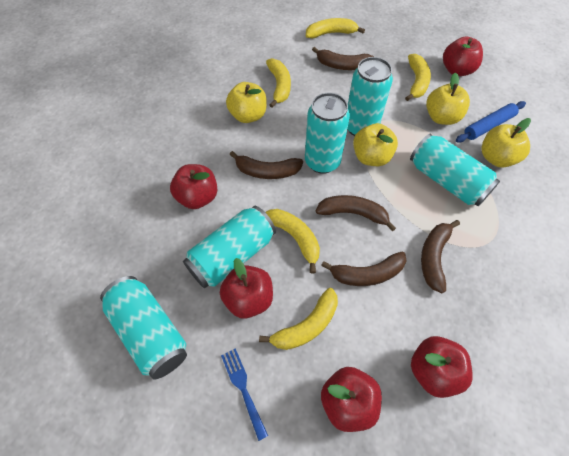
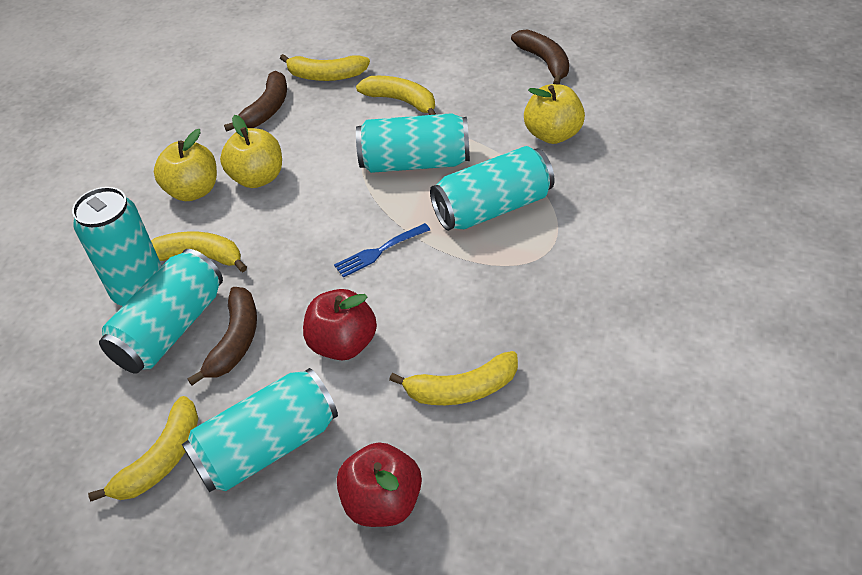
blue rolling pin: [456,101,526,143] = 1 -> none = 0
brown banana: [229,151,303,179] [312,47,374,70] [316,195,396,232] [321,251,407,286] [421,220,460,293] = 5 -> [187,287,257,385] [224,71,287,131] [511,29,569,84] = 3
red apple: [170,164,218,209] [220,258,273,319] [321,367,382,432] [411,336,472,398] [443,36,483,76] = 5 -> [303,289,377,360] [337,442,422,527] = 2
yellow apple: [226,82,267,123] [353,123,398,166] [426,73,470,125] [481,118,531,168] = 4 -> [154,129,217,201] [220,115,282,188] [524,84,585,144] = 3

